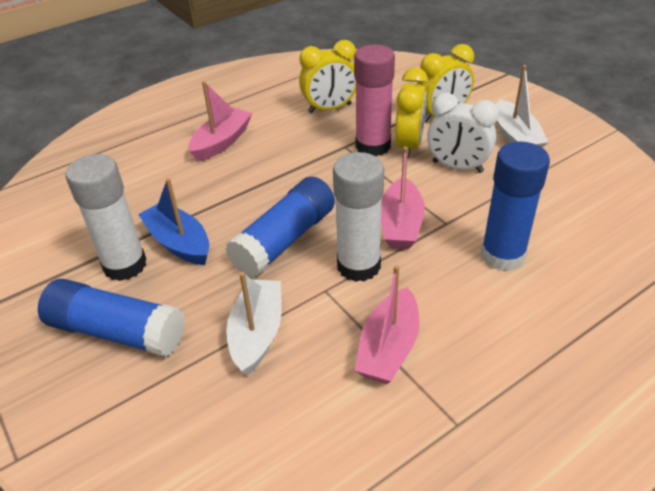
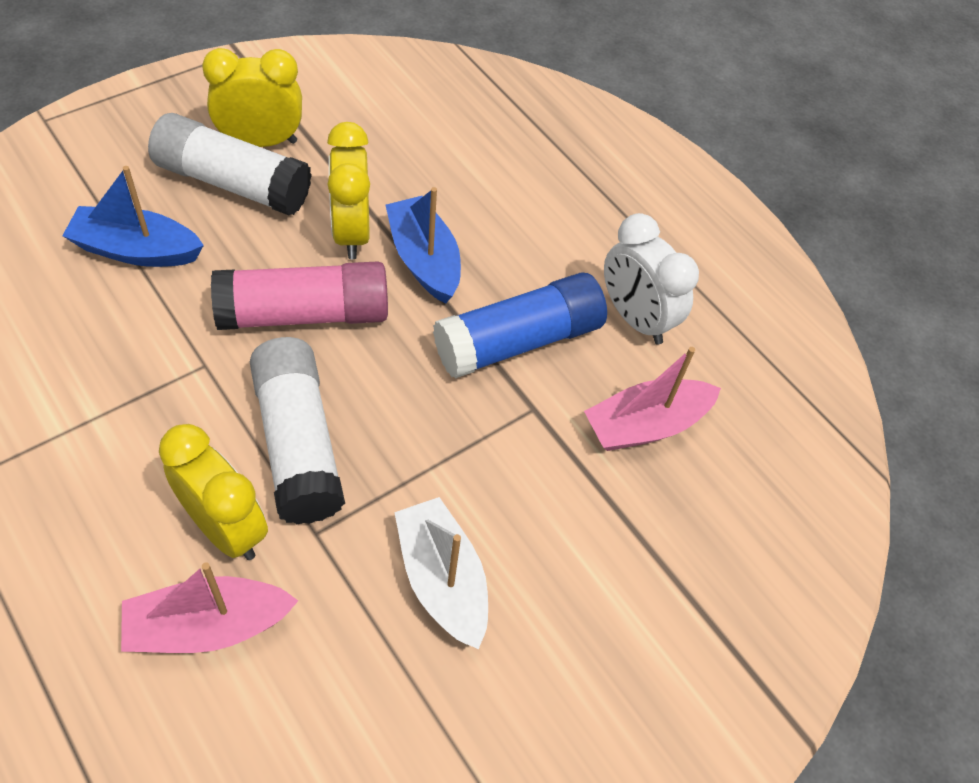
blue boat: [138,178,209,265] = 1 -> [62,166,204,267] [385,187,461,303] = 2
blue glue stick: [38,279,185,357] [226,177,335,278] [481,142,550,271] = 3 -> [433,272,607,379] = 1
pink boat: [189,81,252,162] [354,265,419,384] [381,147,425,249] = 3 -> [121,562,298,653] [584,347,721,451] = 2
white boat: [226,272,282,376] [496,65,548,148] = 2 -> [394,497,488,649] = 1

